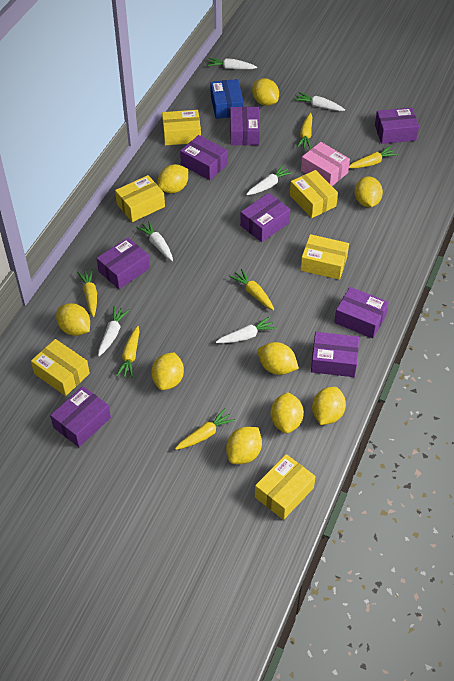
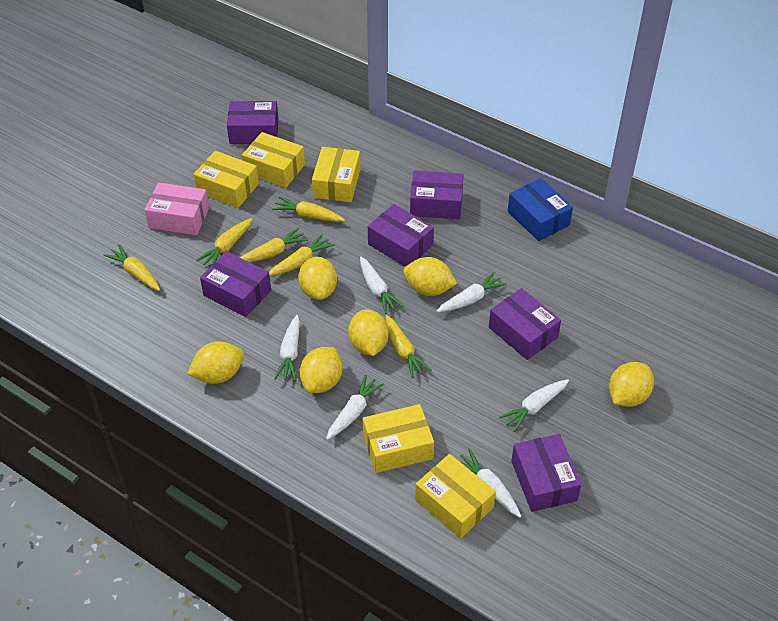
purple box: [50,386,111,447] [96,237,150,289] [180,135,228,180] [230,107,260,145] [240,193,290,242] [311,332,359,377] [334,287,389,338] [375,108,419,144] = 8 -> [200,251,271,317] [227,101,279,144] [368,204,434,267] [410,170,464,219] [489,288,561,360] [511,434,582,512] = 6
yellow box: [31,339,90,396] [115,175,165,222] [162,110,201,145] [255,454,316,520] [290,170,338,218] [301,234,349,280] = 6 -> [194,151,259,208] [242,132,305,188] [312,147,361,202] [363,404,434,473] [415,454,496,538] = 5
yellow lemon: [56,303,90,336] [151,352,184,390] [158,164,188,193] [226,427,262,464] [252,78,279,106] [258,342,299,375] [271,392,304,433] [312,387,346,425] [355,176,383,207] = 9 -> [187,341,244,384] [298,257,337,300] [300,347,343,393] [348,309,389,356] [403,257,457,296] [609,362,654,407] = 6

